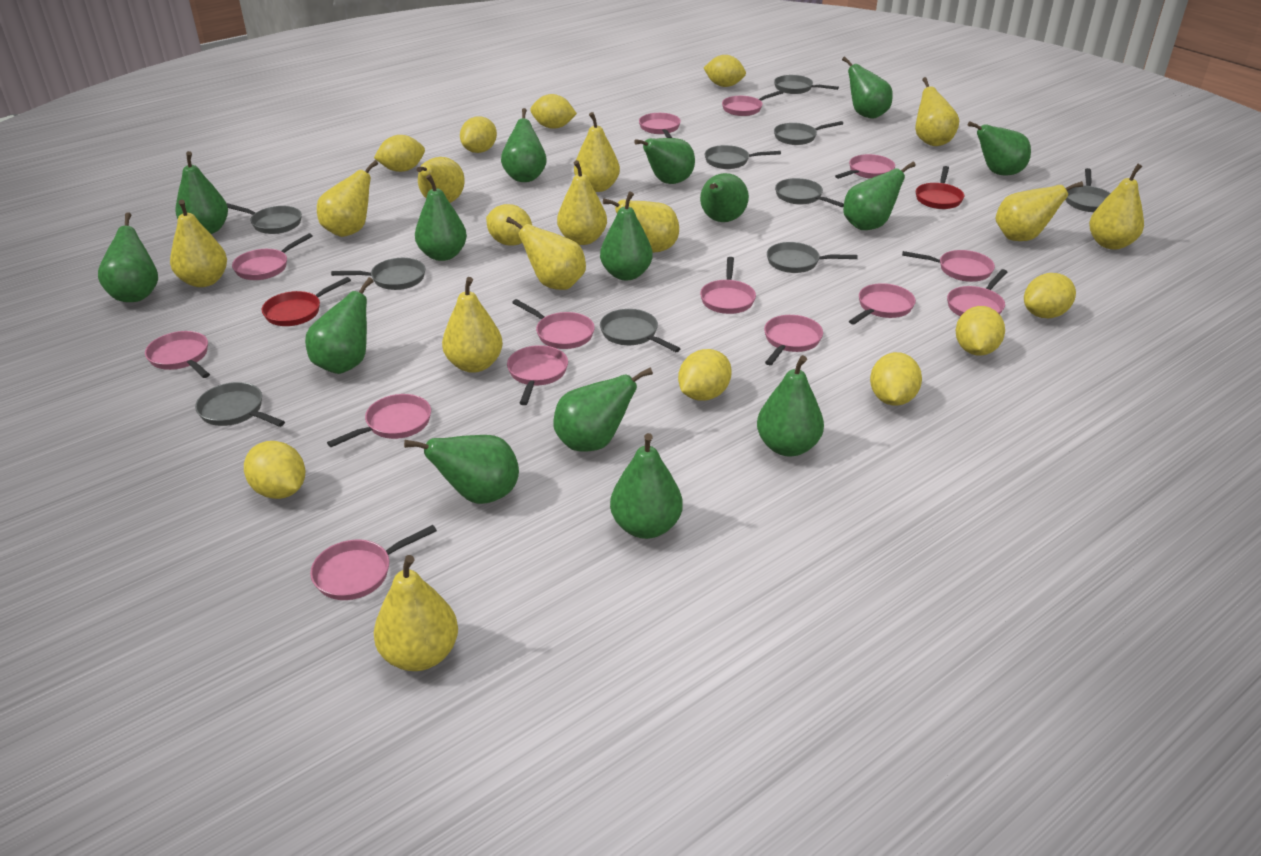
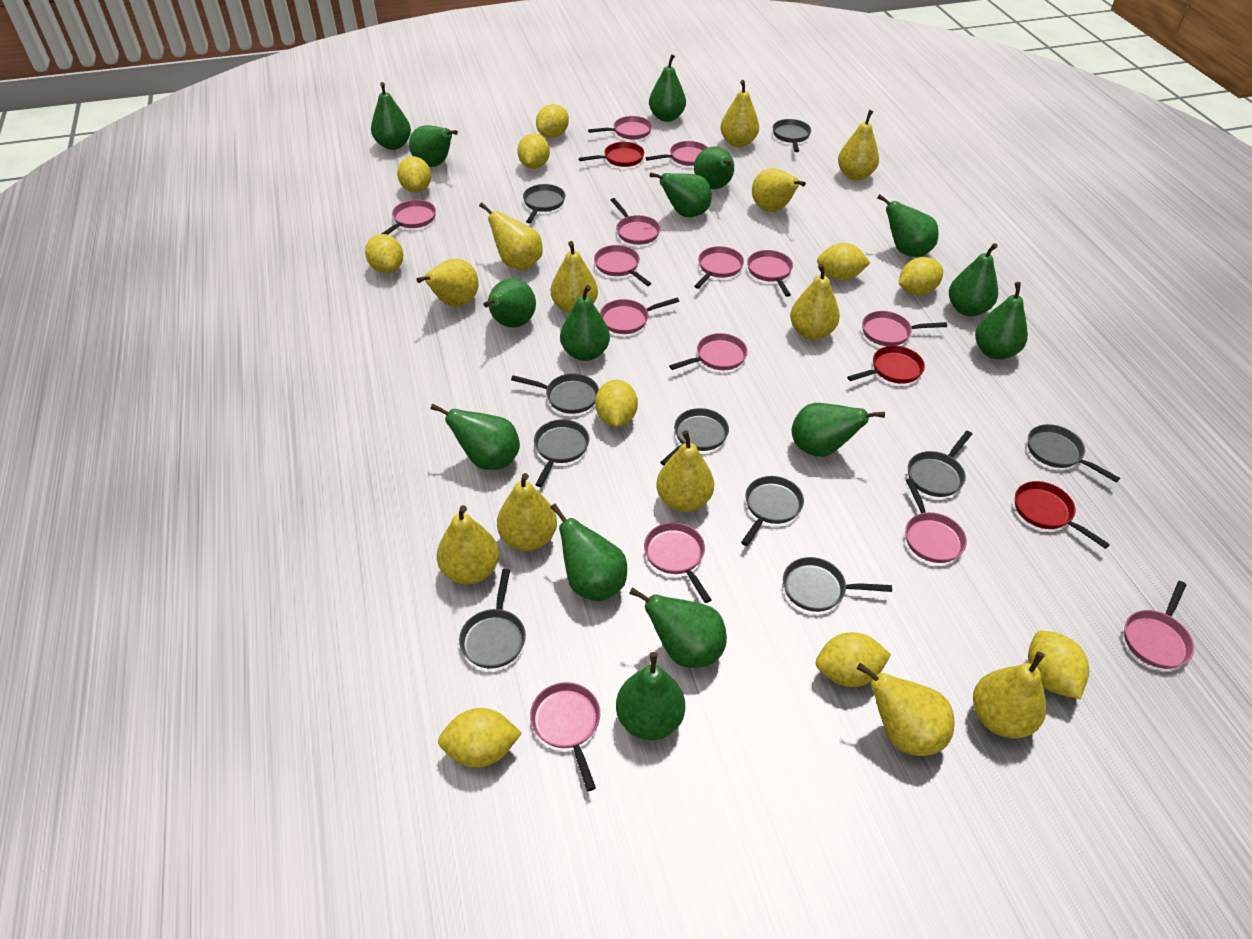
red pan: [262,277,351,326] [916,166,964,209] = 2 -> [579,142,644,167] [847,346,925,384] [1015,481,1110,549] = 3

